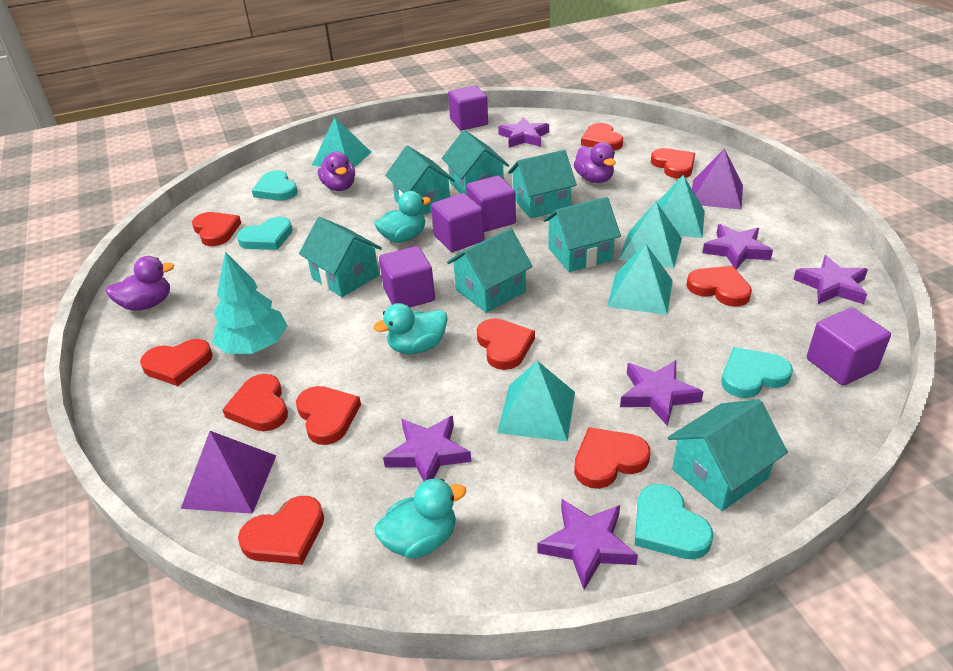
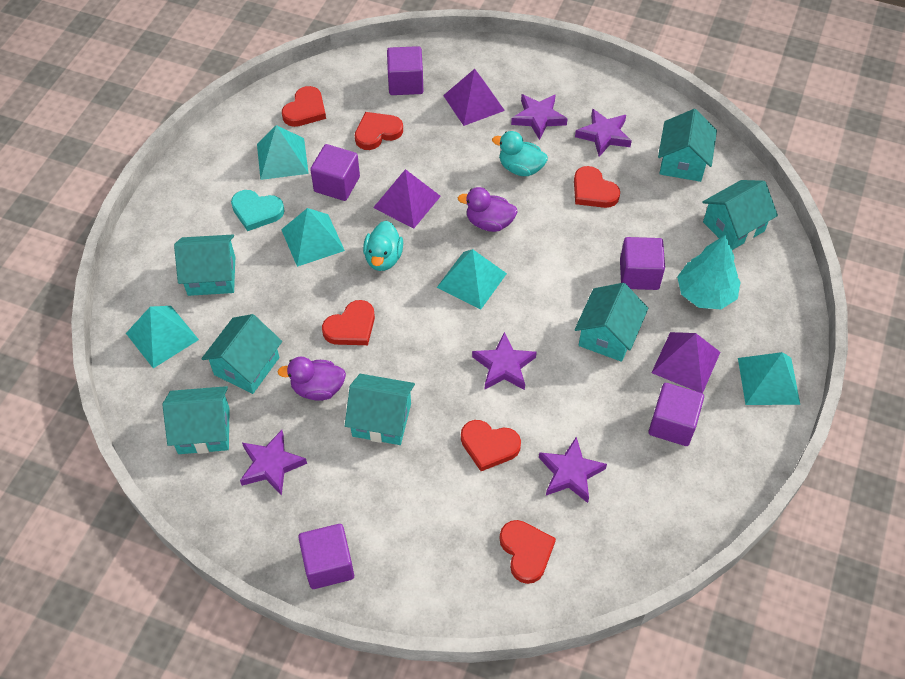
purple duck: [105,256,175,311] [318,152,355,191] [574,142,616,183] = 3 -> [277,357,346,401] [458,187,518,232] = 2
purple pyramid: [181,431,276,514] [692,149,743,210] = 2 -> [373,169,441,229] [443,69,505,126] [651,332,720,394] = 3
purple star: [383,416,471,481] [498,117,549,148] [537,499,638,590] [620,361,703,426] [702,224,773,270] [793,255,868,304] = 6 -> [240,430,307,496] [472,332,537,390] [511,94,568,140] [539,437,607,503] [575,109,632,157] = 5
red heart: [140,339,213,386] [192,212,241,246] [222,374,288,431] [238,496,324,565] [296,386,361,445] [477,318,535,370] [574,427,650,489] [581,123,623,151] [651,148,695,179] [687,266,752,307] = 10 -> [282,86,326,127] [322,300,375,345] [355,112,403,150] [461,420,521,471] [499,520,556,584] [574,166,620,208] = 6
turquoise duck: [374,191,431,243] [374,303,448,354] [374,479,466,559] = 3 -> [363,221,403,271] [492,131,548,176] = 2
turquoise heart: [237,217,293,250] [252,170,298,201] [635,484,713,559] [722,347,793,398] = 4 -> [231,190,285,231] = 1

